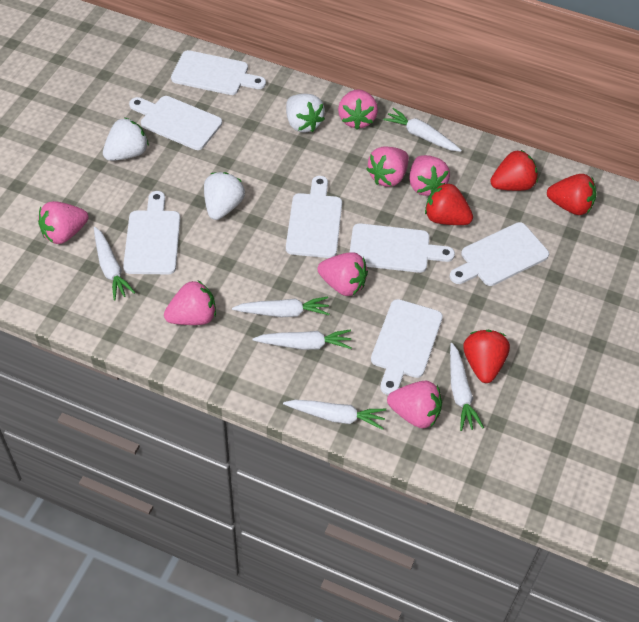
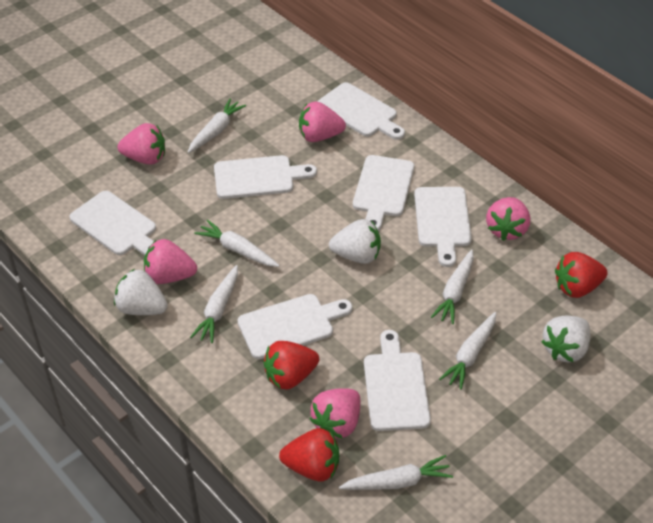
pink strawberry: [38,201,89,244] [164,281,216,325] [317,252,368,296] [338,89,378,129] [367,146,409,187] [387,381,442,428] [409,155,450,196] = 7 -> [118,123,165,165] [144,239,197,284] [299,102,346,142] [310,388,360,439] [486,197,530,241] = 5
red strawberry: [425,183,473,225] [463,330,510,383] [490,150,538,191] [547,174,597,215] = 4 -> [263,341,319,390] [279,428,339,481] [555,252,608,298] = 3

